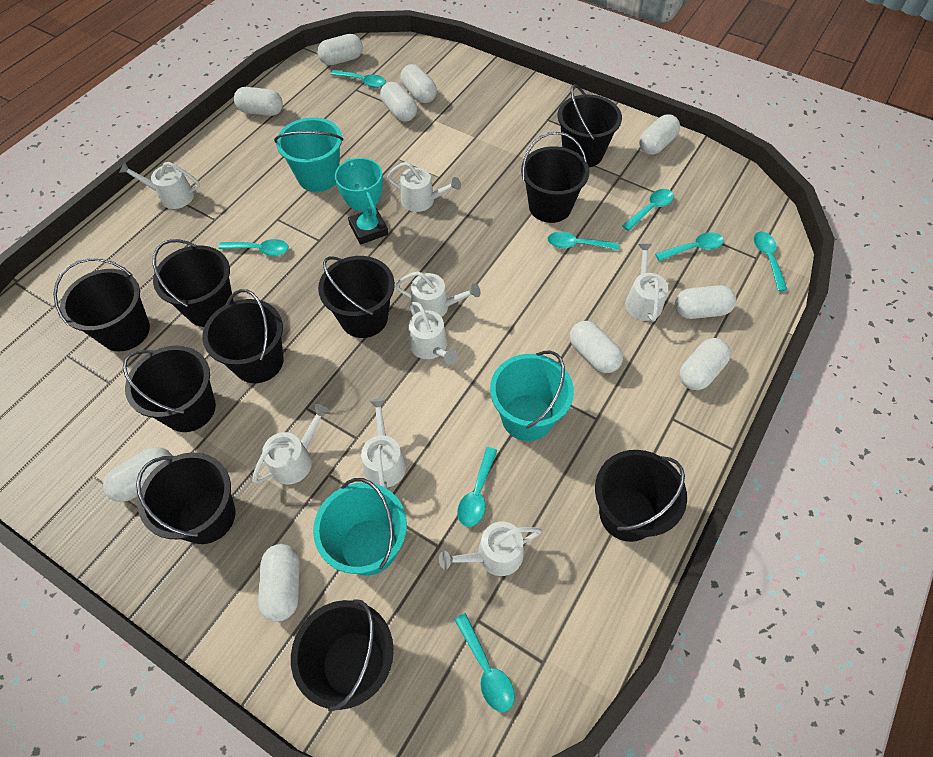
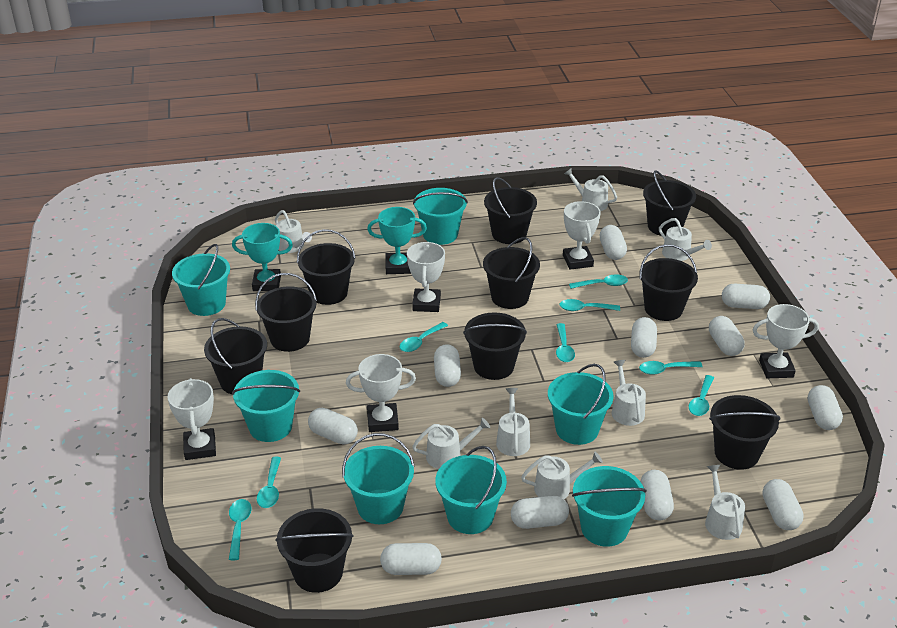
turquoise bucket: [274,117,343,192] [313,478,407,576] [490,350,574,441] = 3 -> [172,244,230,316] [232,370,300,442] [342,433,415,524] [413,188,468,245] [435,446,507,534] [548,364,614,445] [572,466,647,547] = 7
turquoise trophy: [335,158,388,244] = 1 -> [232,223,293,291] [367,207,427,274] = 2
white capsule: [103,447,172,502] [234,87,283,116] [258,544,300,622] [317,34,363,65] [380,82,417,122] [400,64,437,103] [570,321,623,373] [639,115,680,155] [675,285,736,319] [679,338,731,390] = 10 -> [308,408,358,445] [380,543,442,575] [434,344,461,387] [511,496,569,529] [600,225,627,260] [631,317,657,358] [640,470,674,520] [709,316,745,356] [722,284,770,309] [763,479,804,530] [808,385,843,430] = 11
white trophy: none = 0 -> [168,378,216,460] [346,354,416,432] [407,242,445,312] [563,201,601,270] [753,304,819,378] = 5

